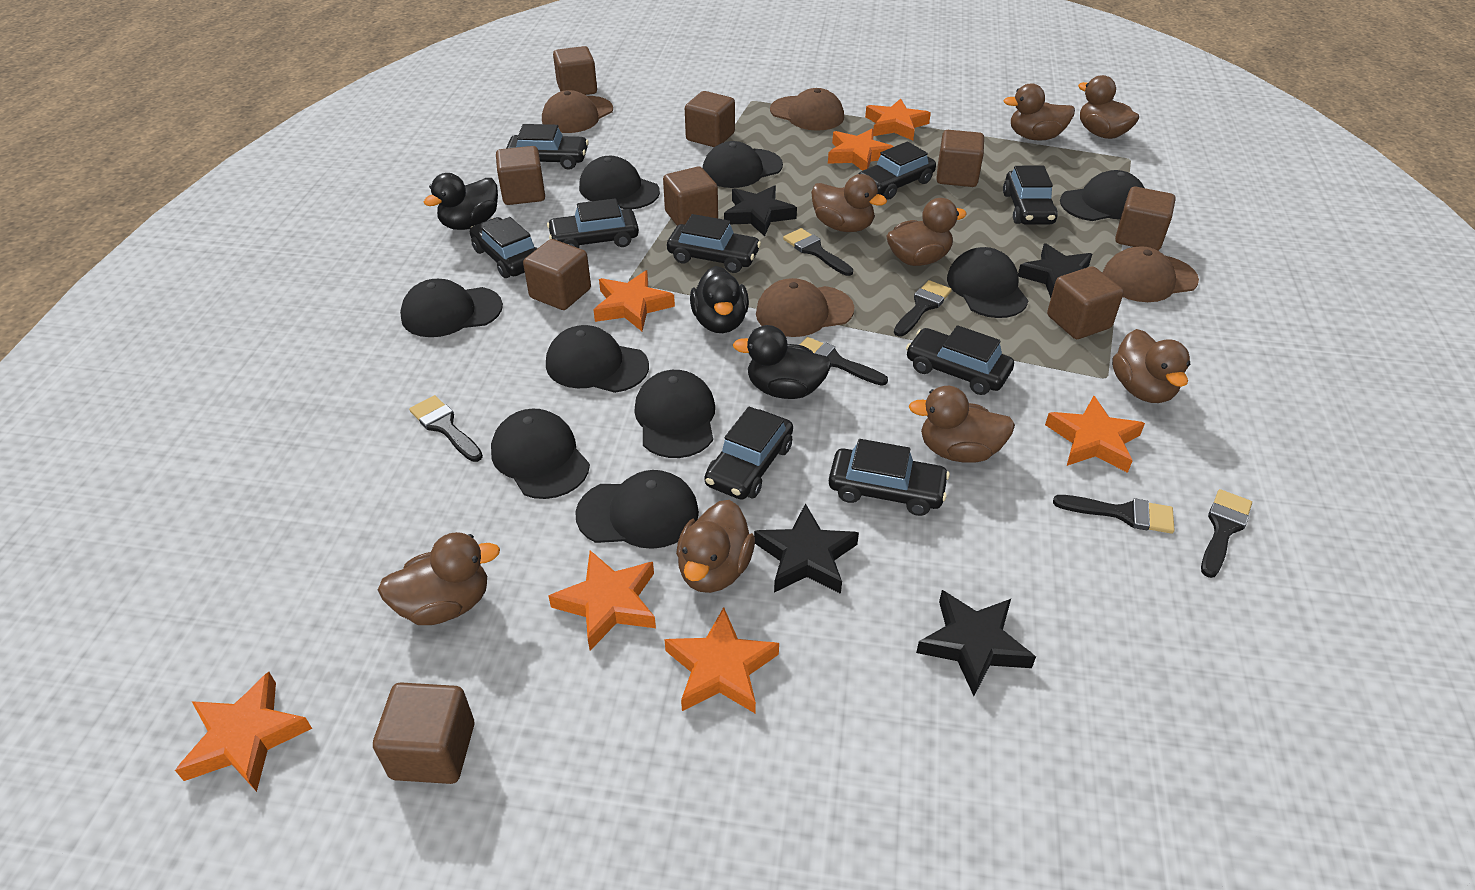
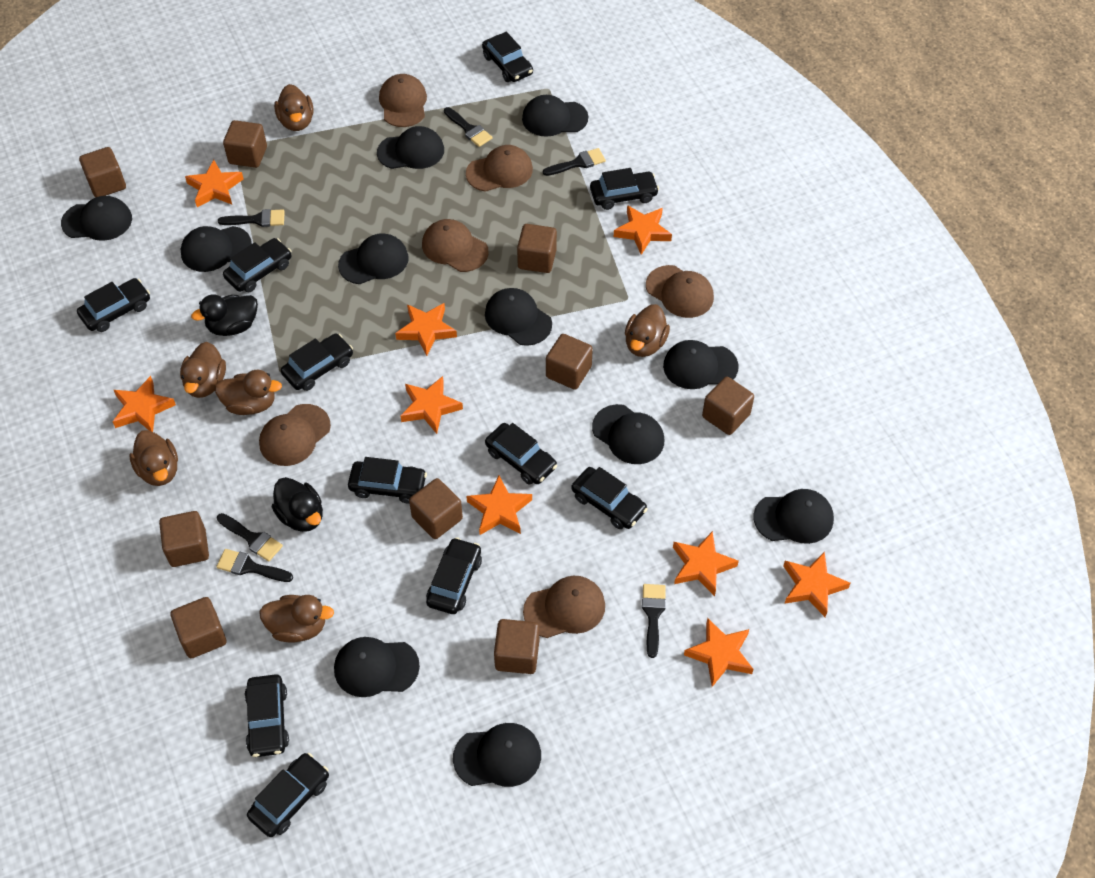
black cap: [400,279,503,337] [491,409,590,499] [546,325,649,393] [575,470,699,549] [579,156,660,209] [634,370,715,458] [703,141,783,188] [947,247,1029,318] [1060,170,1144,221] = 9 -> [61,196,132,241] [181,226,252,272] [334,637,420,697] [338,233,408,284] [377,126,444,169] [453,723,541,787] [485,288,552,346] [522,95,588,137] [592,404,664,464] [663,340,739,389] [754,489,834,544] = 11
black car: [470,217,537,278] [506,124,589,170] [547,198,639,248] [667,214,761,273] [704,407,793,500] [829,439,950,516] [859,141,936,200] [906,325,1014,395] [1003,166,1058,225] = 9 -> [77,278,150,332] [223,238,291,292] [245,674,289,757] [247,753,329,837] [281,334,353,391] [348,457,427,504] [426,537,482,614] [482,32,533,82] [485,423,557,485] [572,467,648,529] [590,168,659,210] = 11
black duck: [424,173,498,230] [690,266,749,333] [733,325,832,399] = 3 -> [191,294,258,336] [272,477,323,532] = 2
black star: [724,185,797,236] [754,503,859,594] [916,590,1036,696] [1018,243,1092,298] = 4 -> none = 0
brown cap: [542,90,613,133] [756,278,854,337] [770,88,844,131] [1103,246,1199,302] = 4 -> [259,404,331,466] [379,74,427,127] [422,219,489,272] [466,145,533,192] [523,576,605,638] [646,265,714,318] = 6
brown duck: [378,532,500,625] [676,500,755,593] [811,174,887,232] [887,198,967,266] [909,386,1015,463] [1004,83,1075,141] [1078,75,1139,139] [1112,329,1190,403] = 8 -> [129,430,178,486] [180,342,226,398] [215,370,282,415] [259,595,334,642] [274,84,314,131] [625,304,670,357] = 6
orange star: [175,672,312,792] [549,550,656,650] [594,270,675,331] [664,607,779,713] [828,129,894,171] [865,98,931,140] [1045,396,1145,473] = 7 -> [113,376,176,432] [185,160,244,207] [395,303,457,356] [400,376,463,434] [466,476,532,535] [614,205,672,255] [673,531,739,596] [684,618,754,687] [783,552,851,617] = 9

